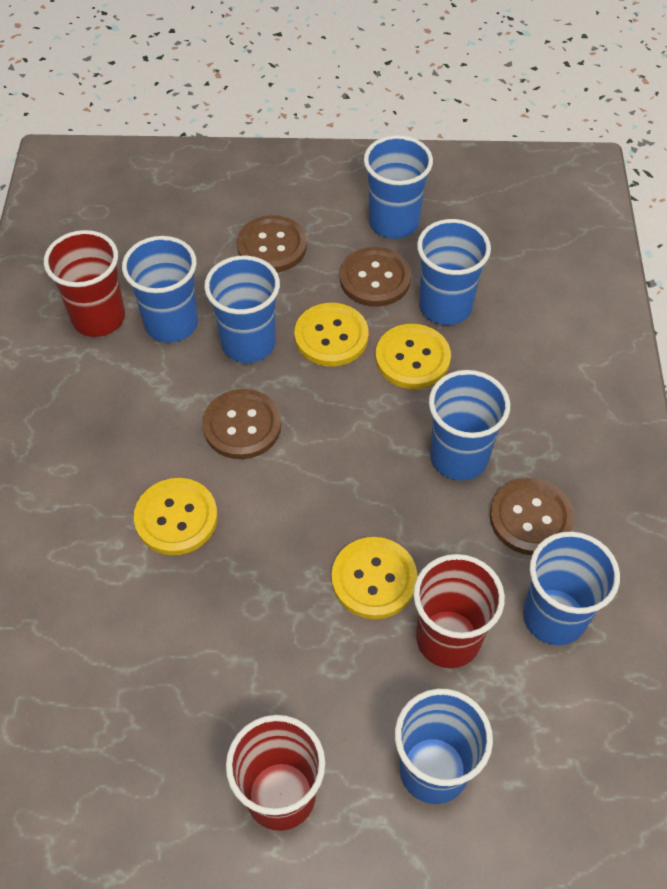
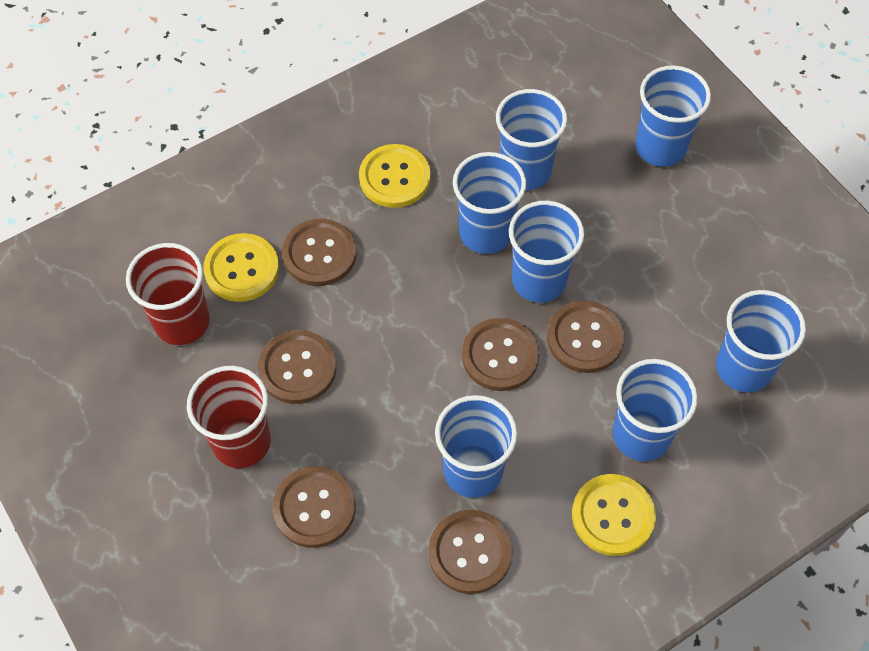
brown button: [202,389,281,459] [237,215,307,272] [340,247,411,307] [490,478,574,555] = 4 -> [258,330,336,404] [272,466,356,548] [282,219,357,286] [429,510,513,594] [462,318,540,391] [547,301,625,373] = 6
red cup: [44,230,125,337] [226,715,325,831] [413,554,505,668] = 3 -> [126,243,210,345] [187,366,271,468] = 2
yellow button: [134,478,218,555] [294,303,368,366] [331,537,417,619] [375,324,451,389] = 4 -> [203,233,279,302] [359,144,431,208] [572,474,656,556] = 3

